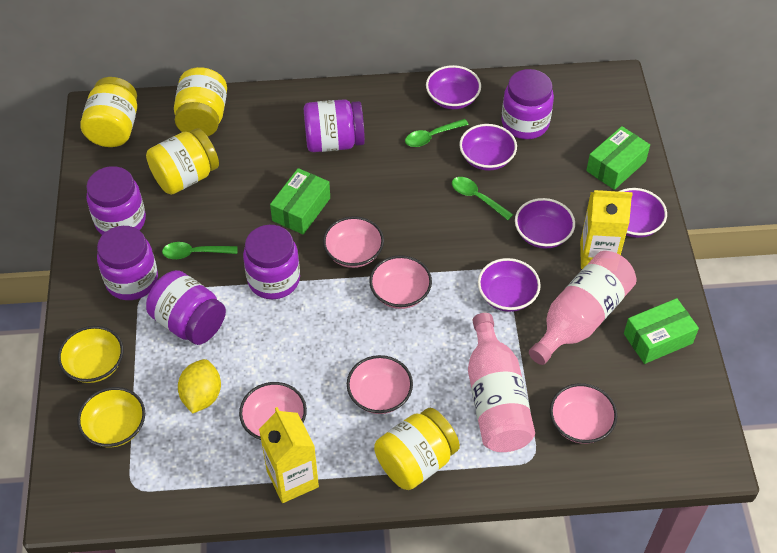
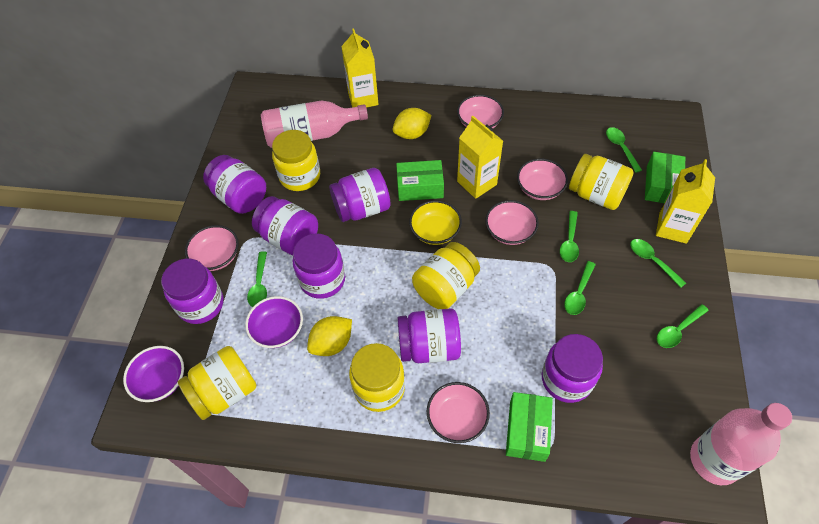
green spoon: [162,242,237,259] [405,119,469,147] [452,177,513,220] = 3 -> [247,251,267,307] [560,211,579,262] [564,261,596,315] [606,127,642,173] [630,239,686,288] [657,304,709,348] = 6
purple bowl: [426,65,481,109] [459,124,517,171] [478,258,541,312] [515,198,575,249] [618,188,667,238] = 5 -> [123,346,184,402] [245,296,303,348] = 2
purple jar: [86,166,146,235] [97,226,158,300] [146,270,226,345] [243,225,300,299] [304,99,365,152] [502,69,554,139] = 6 -> [161,259,223,324] [203,155,266,214] [252,196,318,255] [293,233,345,299] [329,168,391,222] [397,309,461,363] [542,334,603,403] = 7
yellow bowl: [58,326,123,383] [77,387,145,447] = 2 -> [409,200,462,245] = 1
yellow carton: [259,407,319,503] [580,190,633,269] = 2 -> [341,28,378,108] [457,116,503,199] [656,159,715,244] = 3
yellow jar: [80,77,137,147] [146,128,219,195] [174,67,227,136] [374,408,460,490] = 4 -> [178,346,256,420] [272,130,320,191] [349,343,405,412] [412,242,480,309] [569,154,634,210] = 5
yellow lemon: [178,359,221,414] = 1 -> [307,316,352,356] [393,108,432,139] = 2

